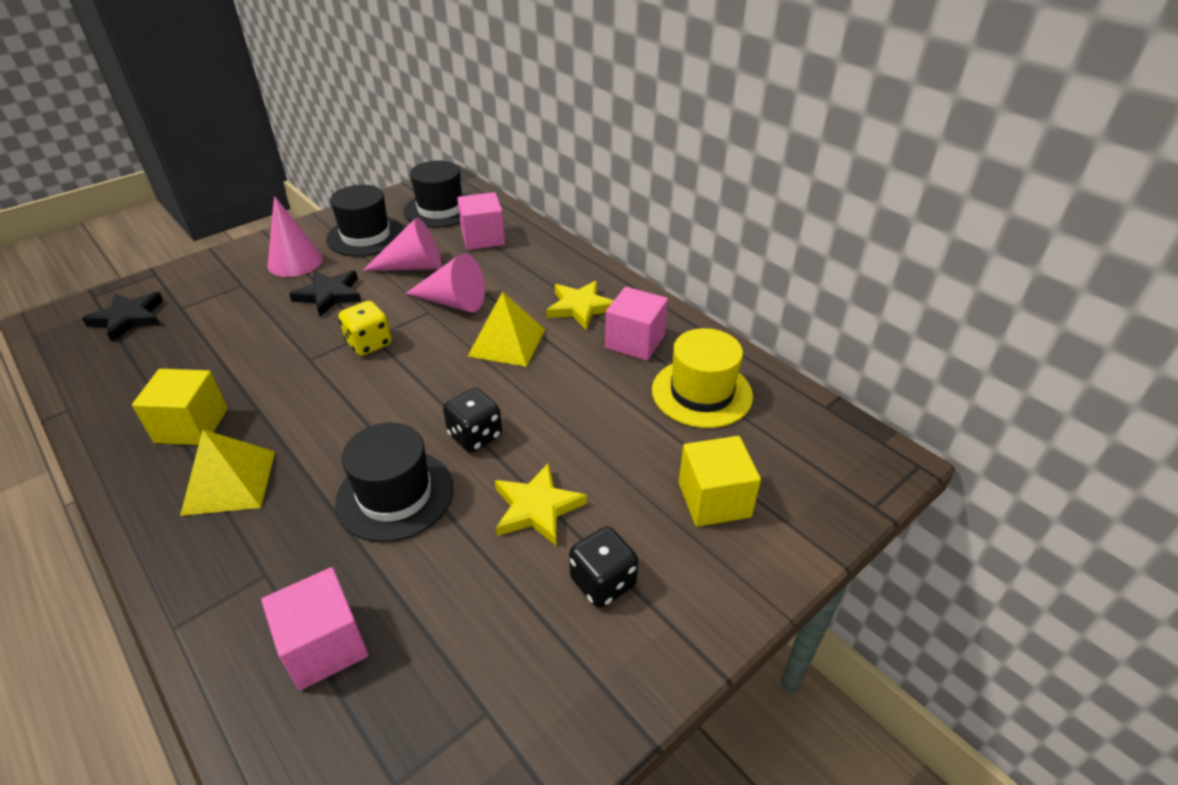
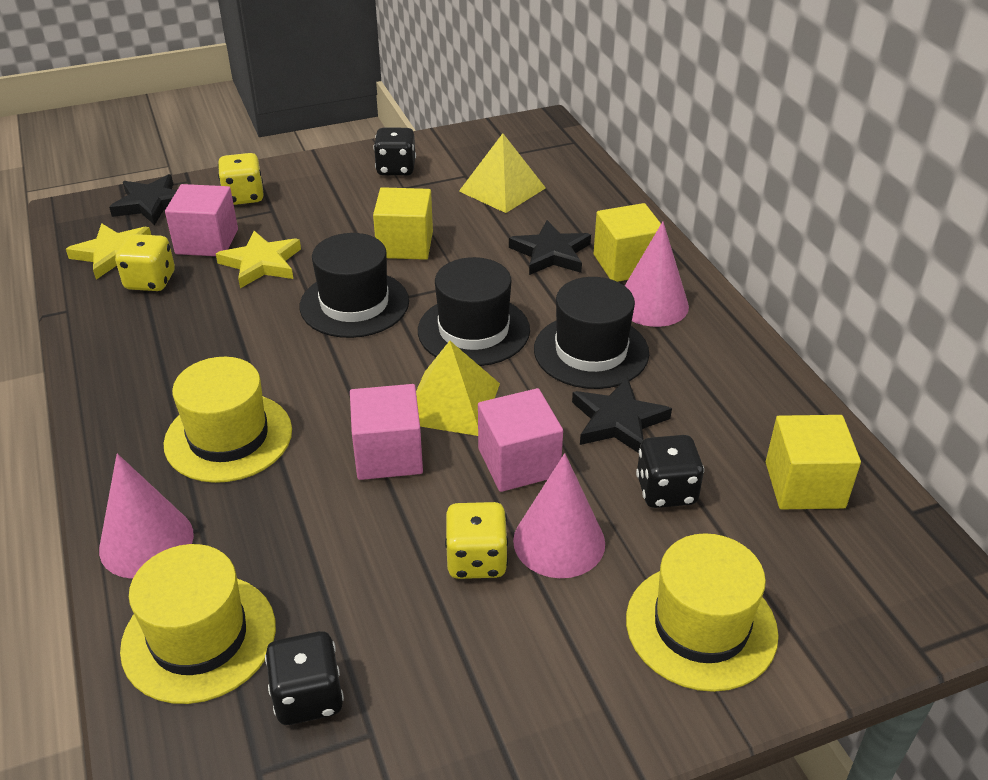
black dice: [443,388,502,453] [569,526,639,608] = 2 -> [265,631,344,725] [373,128,416,176] [636,435,704,508] = 3
black star: [82,292,164,342] [289,270,362,316] = 2 -> [109,174,177,225] [509,220,591,275] [572,377,672,453] = 3
yellow cube: [132,369,228,445] [679,436,761,527] = 2 -> [373,187,433,260] [594,203,661,282] [766,415,861,509] = 3
yellow dice: [338,301,392,356] = 1 -> [115,234,175,291] [218,153,264,205] [445,502,508,579] = 3
yellow hat: [652,328,753,428] = 1 -> [120,544,276,704] [164,357,292,483] [626,533,779,692] = 3

